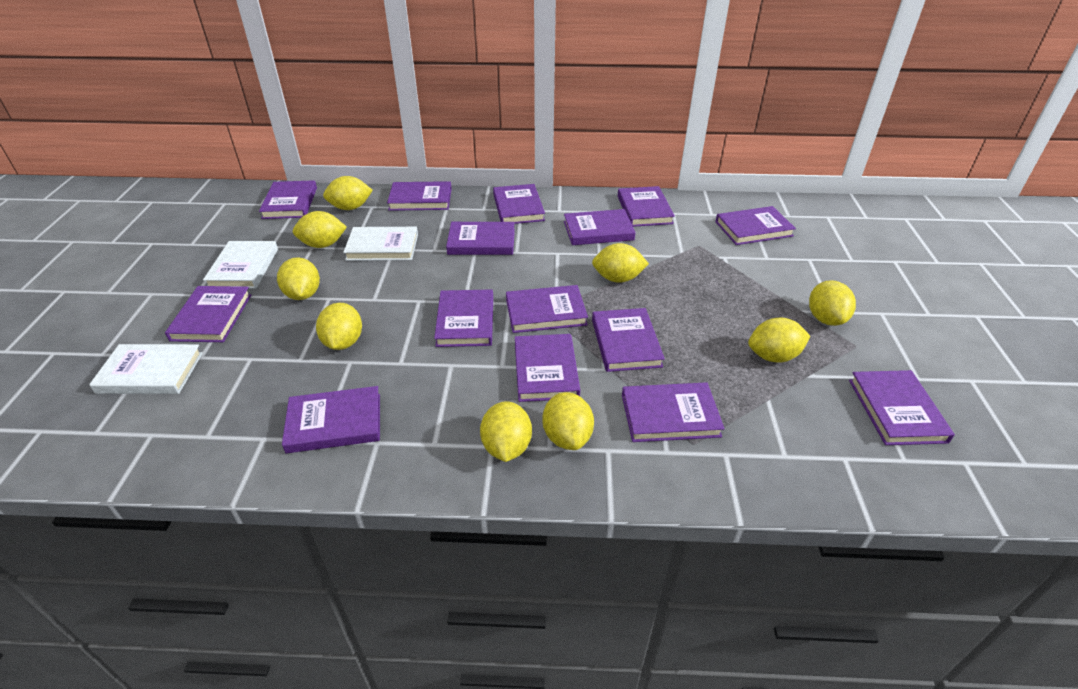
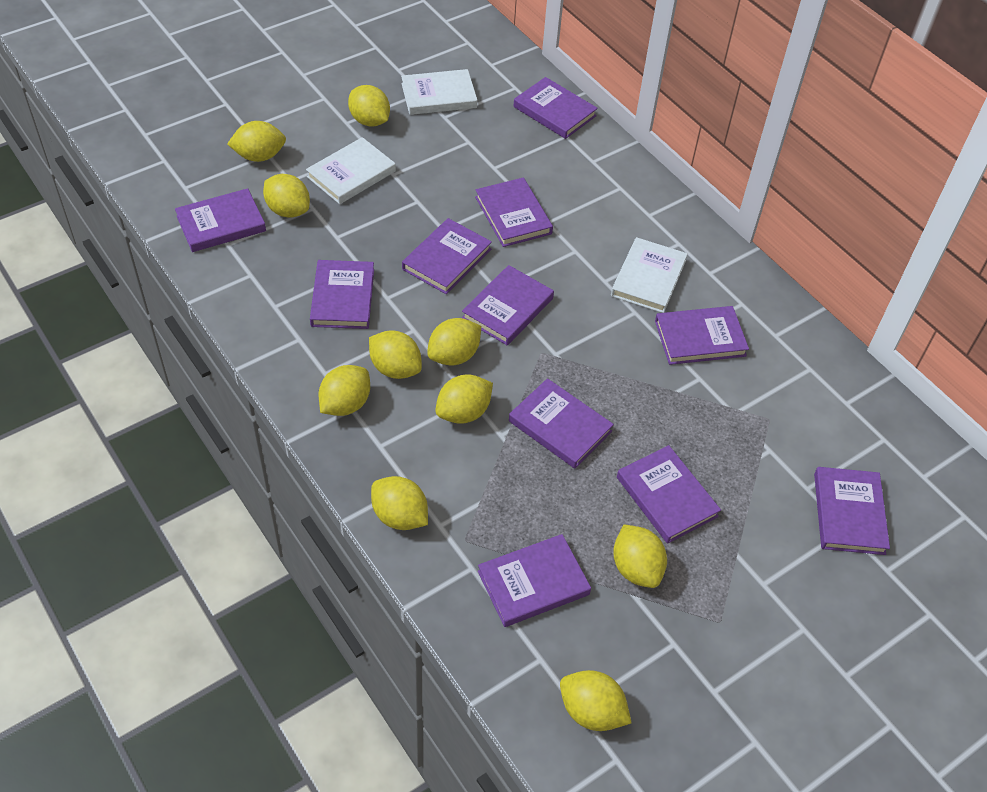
purple book: [165,286,251,342] [259,180,317,219] [282,386,380,453] [387,181,452,211] [434,289,493,347] [446,222,515,255] [493,184,545,224] [506,285,588,333] [515,334,580,402] [564,209,636,245] [592,308,665,372] [618,186,675,227] [622,383,725,442] [715,206,796,245] [849,370,955,445] = 15 -> [175,188,266,252] [310,260,374,329] [402,218,492,294] [462,265,554,346] [475,177,553,247] [478,534,591,627] [509,378,614,468] [514,77,598,139] [617,445,721,544] [655,306,749,365] [814,467,890,555] = 11
yellow lemon: [277,257,320,300] [293,211,347,248] [316,303,362,350] [323,176,373,210] [480,401,532,462] [543,392,594,450] [592,243,649,283] [748,318,810,362] [809,280,856,326] = 9 -> [227,121,286,162] [263,174,310,218] [318,365,370,416] [348,85,390,127] [369,330,422,379] [371,476,428,530] [427,318,481,365] [436,375,493,424] [560,670,632,731] [613,524,667,588] = 10

